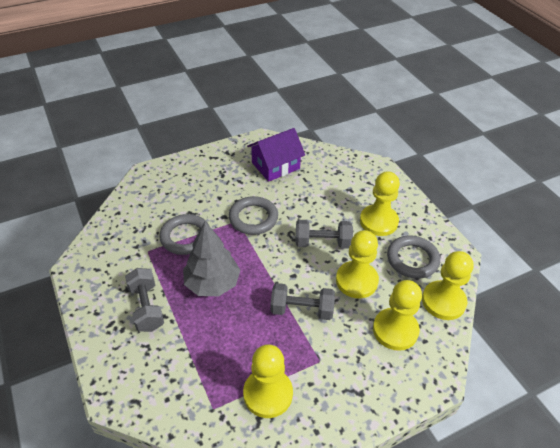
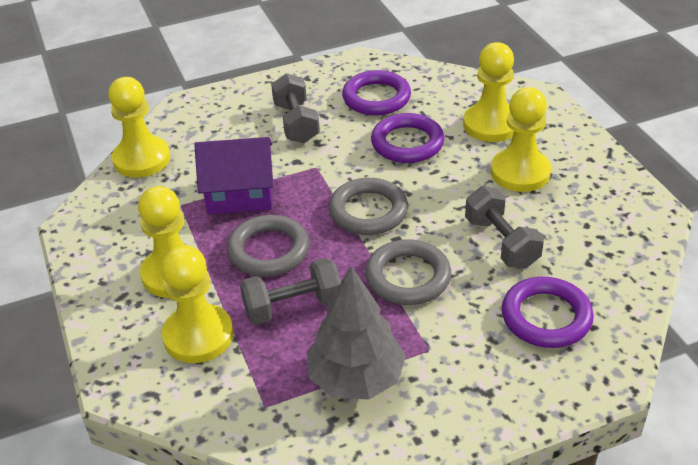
purple ring: none = 0 -> [342,70,411,116] [371,113,444,163] [502,277,594,348] = 3

